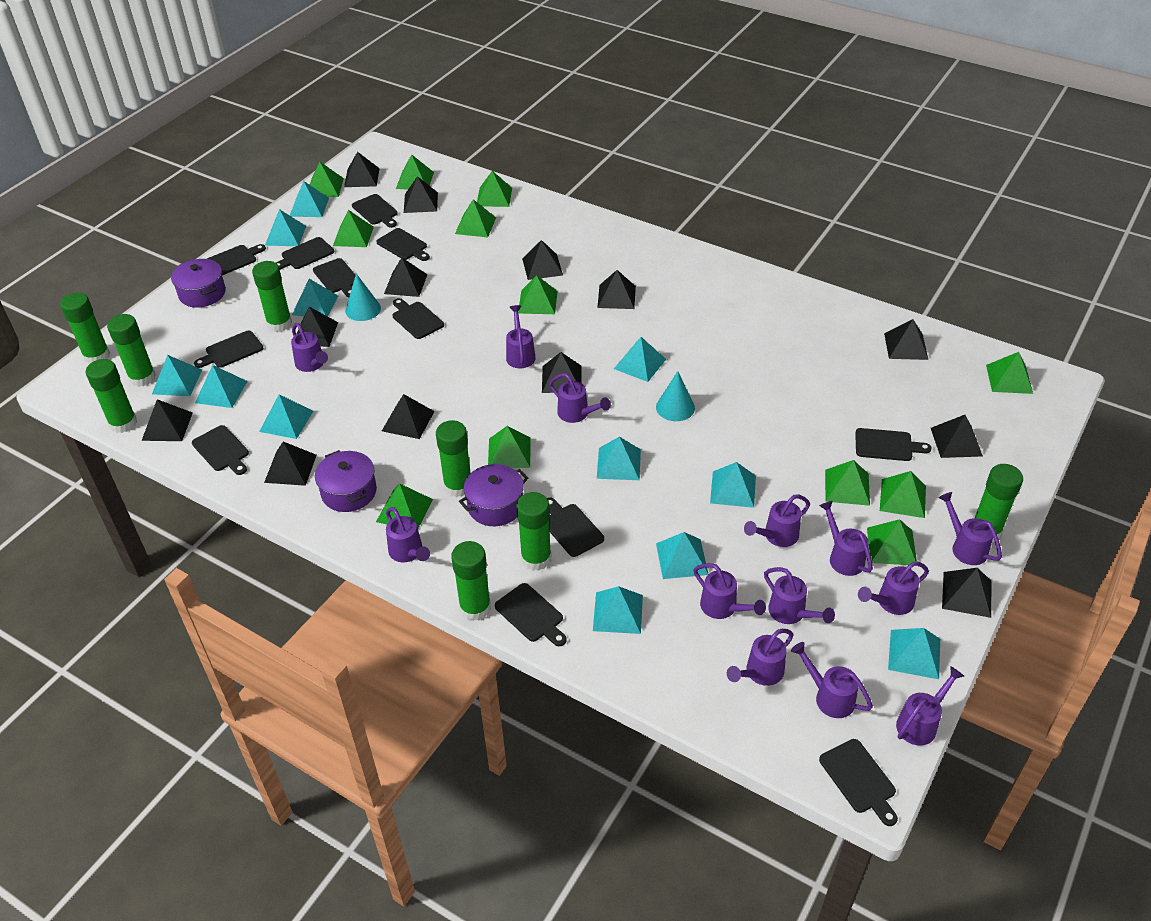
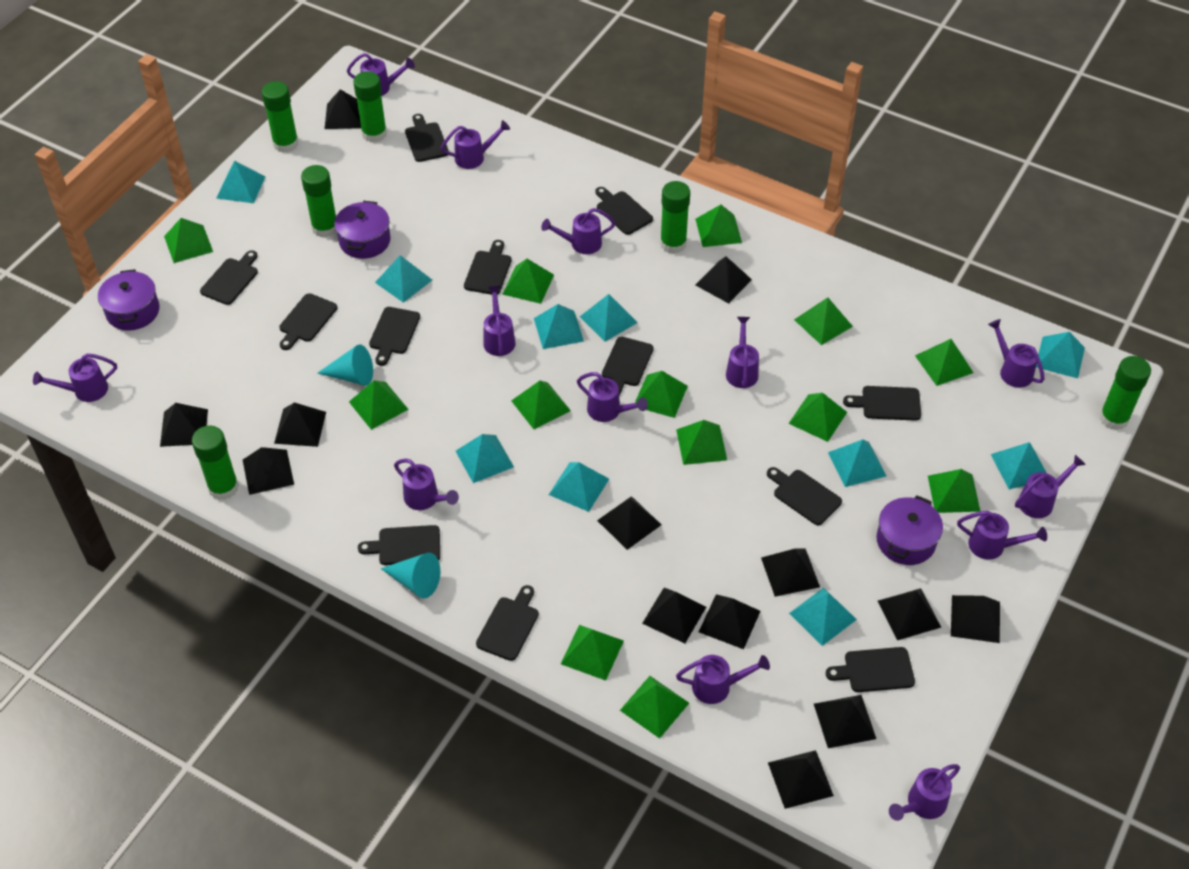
green glue stick: [60,293,110,364] [86,359,137,433] [107,314,156,387] [252,261,292,332] [436,420,470,497] [451,541,491,621] [516,492,551,571] [975,464,1023,542] = 8 -> [192,425,239,500] [262,81,299,153] [301,165,336,238] [353,71,387,143] [660,181,690,254] [1099,356,1151,430] = 6
green pyramid: [310,162,344,197] [333,210,374,247] [376,484,433,528] [396,154,434,190] [455,199,496,237] [477,171,512,207] [488,426,530,468] [518,275,558,314] [825,460,870,506] [867,519,917,565] [880,471,926,518] [986,352,1033,394] = 12 -> [164,218,213,263] [349,380,409,430] [502,259,554,304] [511,381,571,429] [561,625,624,681] [620,676,689,739] [635,371,688,418] [676,420,727,465] [695,205,742,247] [788,393,847,442] [794,297,853,345] [915,339,974,386] [928,469,980,513] = 13
turquoise pyramid: [152,355,202,396] [195,365,248,408] [259,394,313,439] [265,209,306,246] [290,181,329,217] [292,279,338,316] [593,586,643,634] [597,437,641,480] [614,337,666,382] [656,532,708,579] [710,462,756,508] [888,628,940,679] = 12 -> [217,161,266,203] [375,255,432,303] [456,434,514,483] [534,304,584,349] [549,462,609,512] [580,294,638,342] [789,588,857,646] [828,439,886,487] [991,442,1047,489] [1036,332,1085,378] = 10

